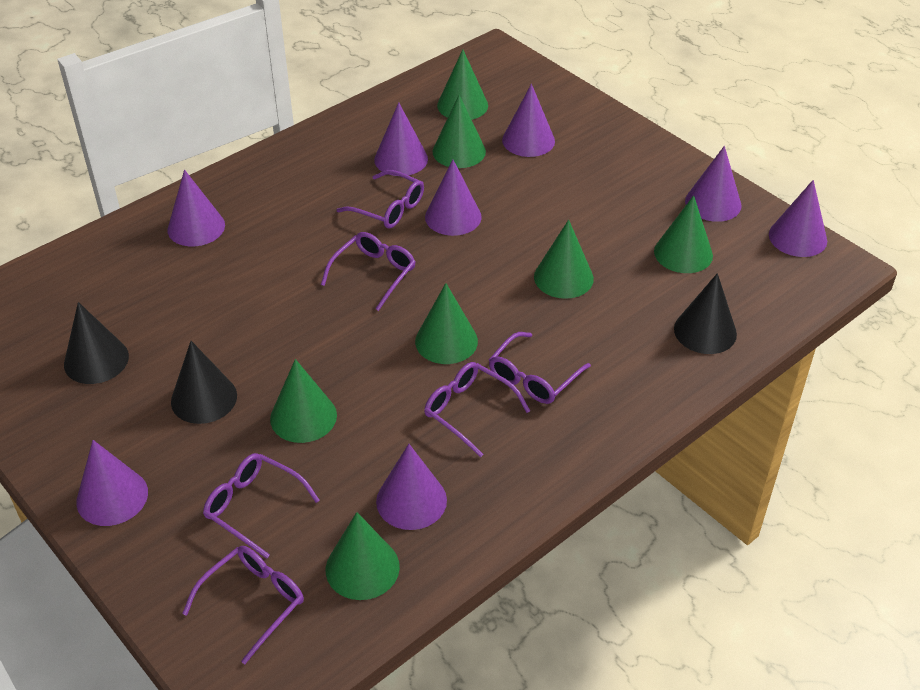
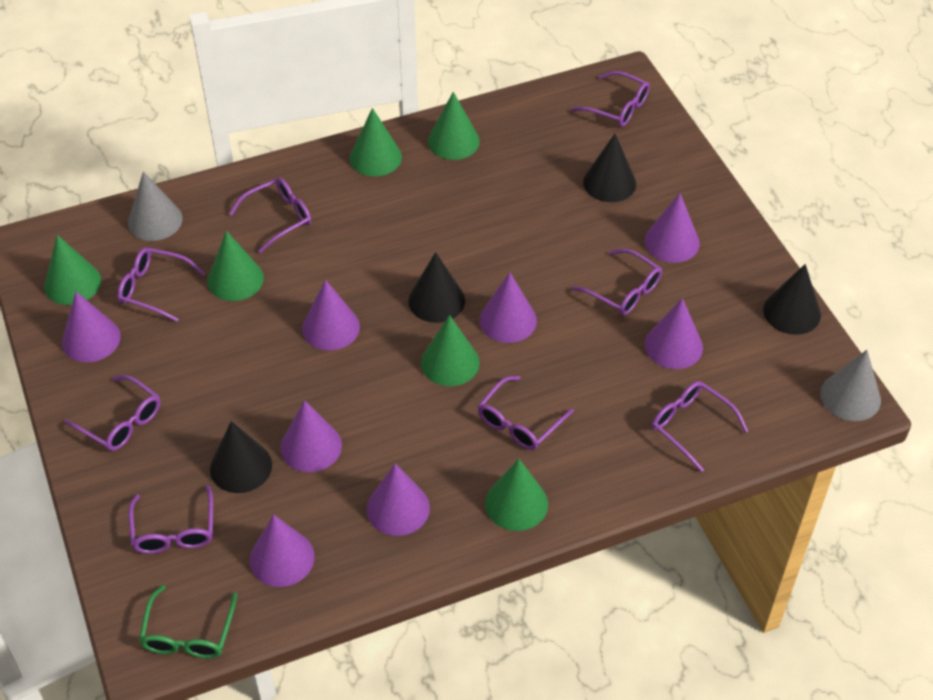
black cone: [64,302,129,384] [171,341,237,424] [674,273,737,354] = 3 -> [210,421,272,493] [408,252,465,323] [583,134,636,202] [763,264,821,335] = 4
green cone: [270,359,337,443] [326,512,400,600] [415,283,478,364] [432,95,486,168] [437,49,488,120] [534,220,594,299] [654,195,713,273] = 7 -> [44,235,101,305] [207,231,264,301] [349,108,402,176] [421,315,480,386] [428,92,480,160] [485,459,548,531] = 6
green glasses: none = 0 -> [139,585,237,658] = 1
grey cone: none = 0 -> [128,171,183,241] [820,350,881,421] = 2
purple glasses: [182,546,304,664] [203,453,320,559] [321,232,415,311] [336,170,424,229] [424,362,530,457] [489,332,591,404] = 6 -> [64,375,160,451] [117,247,205,322] [129,485,213,554] [229,178,311,253] [478,376,574,450] [572,71,650,127] [572,249,662,316] [652,381,748,472] = 8

